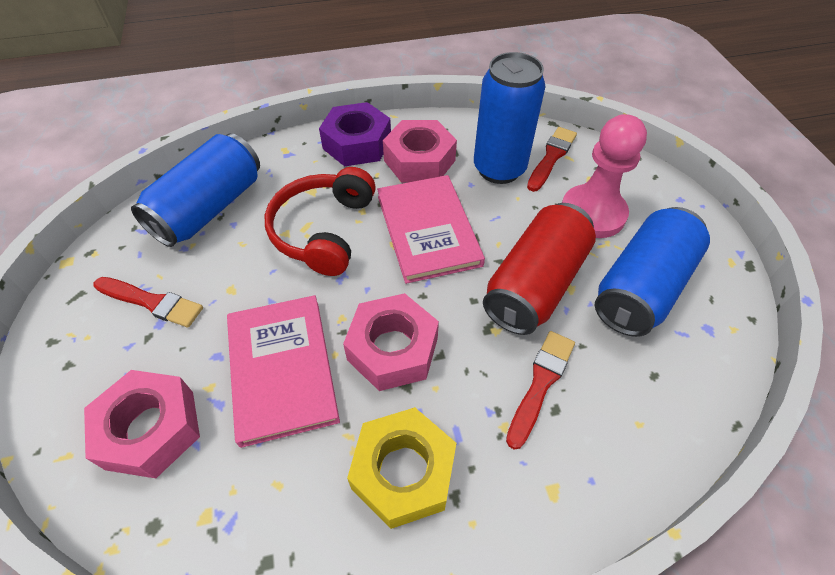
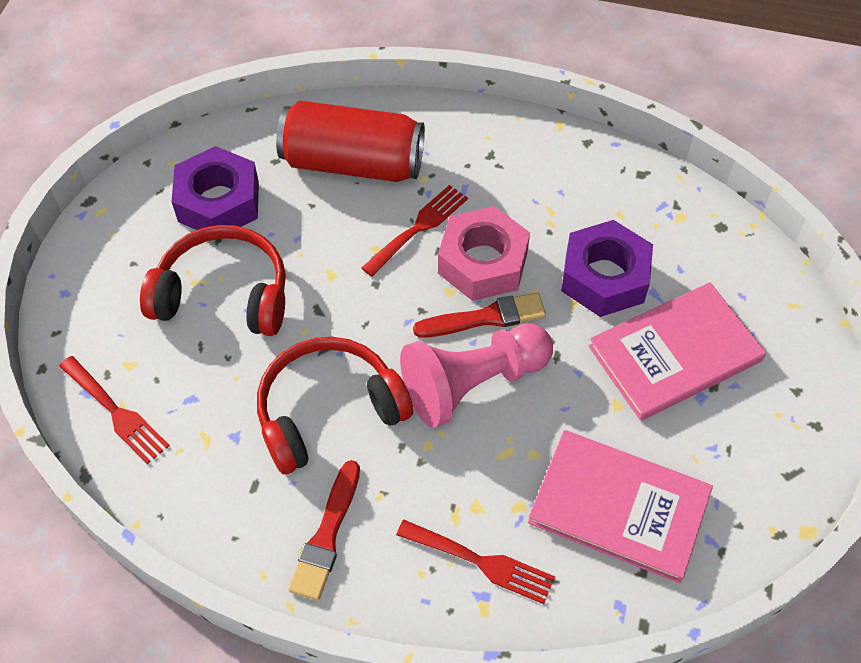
blue can: [131,133,260,247] [474,52,545,184] [595,207,710,337] = 3 -> none = 0
pink nut: [84,370,200,478] [343,293,439,391] [383,120,457,183] = 3 -> [438,206,530,301] = 1
purple nut: [319,102,391,167] = 1 -> [171,146,259,230] [561,220,653,317] = 2
red brush: [94,277,203,328] [506,331,575,450] [527,127,577,192] = 3 -> [288,460,360,600] [413,292,546,338] = 2
red fork: none = 0 -> [59,356,170,464] [362,185,468,277] [396,520,555,604] = 3
red headphones: [265,167,376,276] = 1 -> [140,225,286,336] [257,337,413,474] = 2
yellow nut: [347,407,456,529] = 1 -> none = 0

